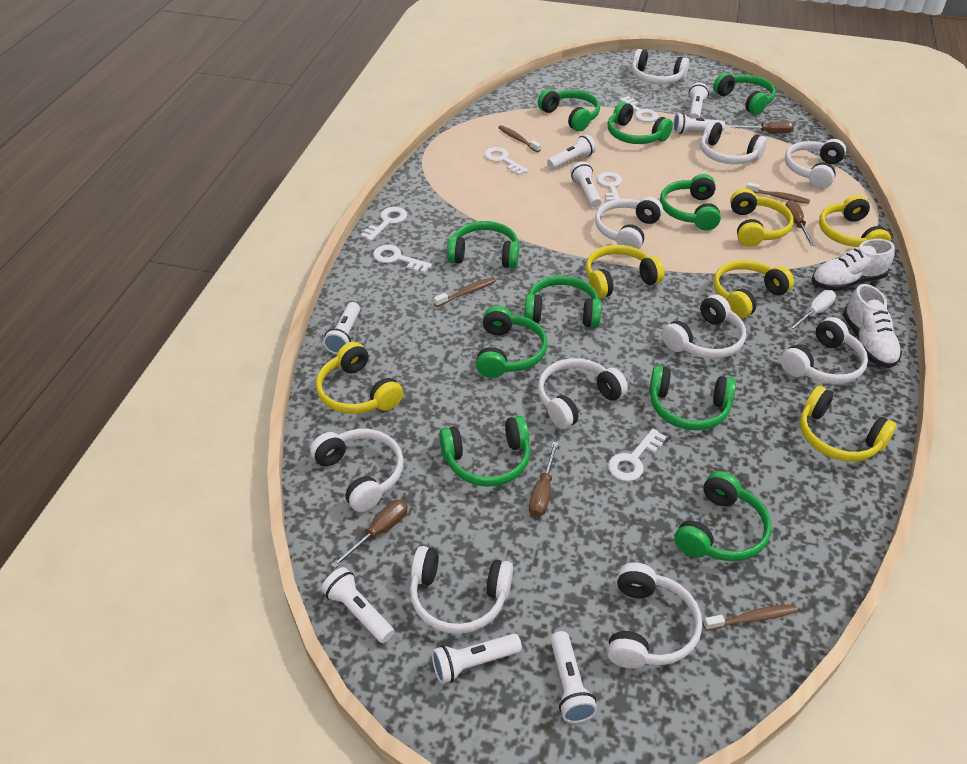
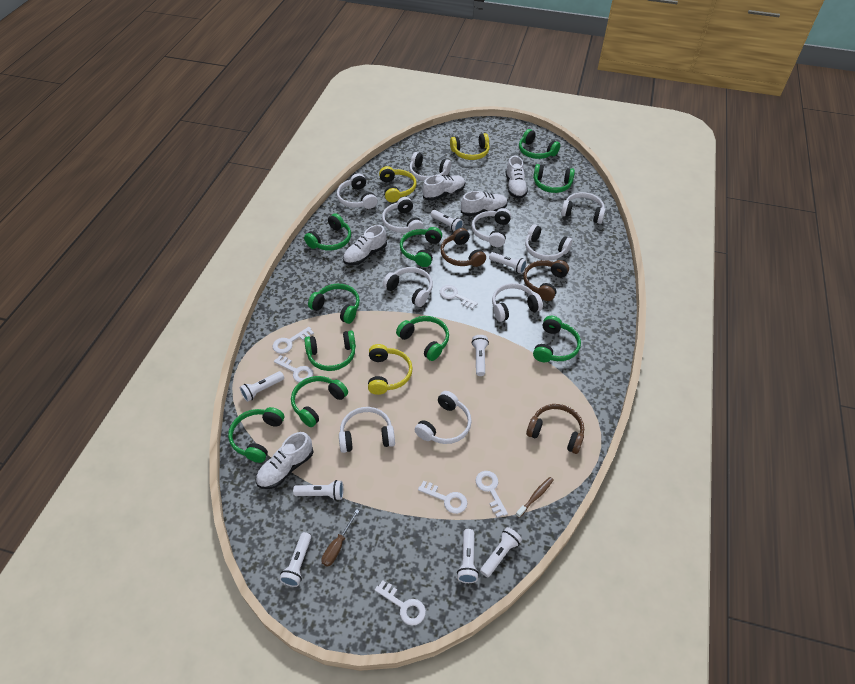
brown headphones: none = 0 -> [440,228,486,267] [524,260,569,301] [526,404,584,454] = 3
brown screwdriver: [331,500,408,568] [529,442,558,517] [731,121,794,133] [785,200,815,246] = 4 -> [321,509,359,567] = 1
brown toothbrush: [434,277,496,307] [498,125,541,152] [703,604,798,631] [746,182,810,204] = 4 -> [516,477,554,518] = 1
white screwdriver: [788,290,836,332] = 1 -> none = 0
white shoe: [812,239,894,291] [843,284,902,368] = 2 -> [256,432,314,489] [343,225,387,265] [422,175,465,201] [461,191,507,216] [506,156,528,199] = 5
yellow headphones: [316,342,403,414] [586,245,664,298] [713,260,794,319] [730,188,794,247] [800,386,897,462] [819,195,891,247] = 6 -> [368,344,413,395] [379,166,417,202] [450,133,490,160] = 3

